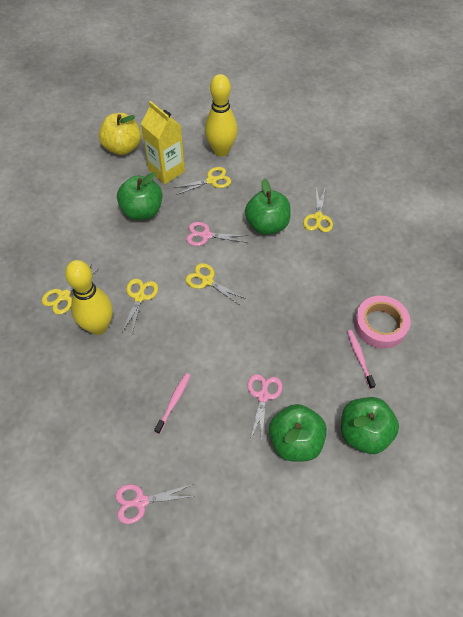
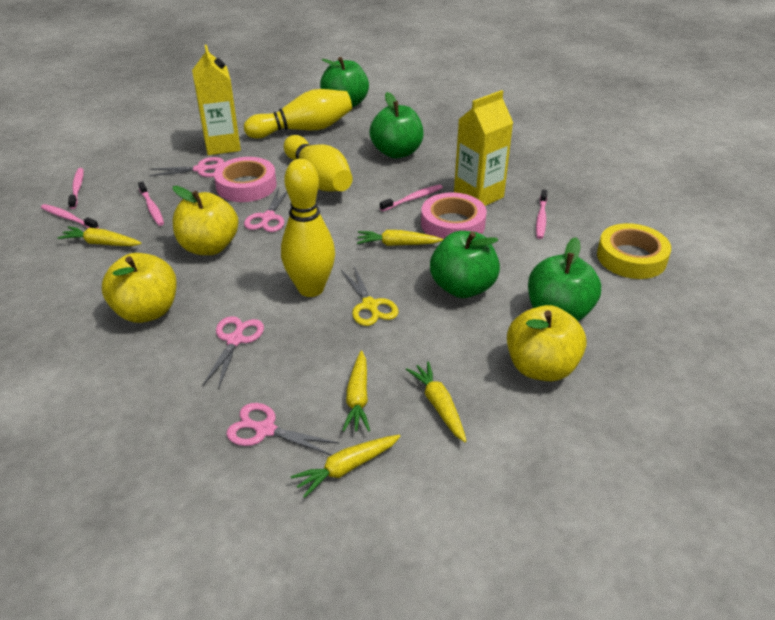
pink scissors: [115,484,195,524] [186,222,248,246] [247,374,283,442] = 3 -> [149,157,224,177] [202,316,264,389] [226,403,339,455] [244,188,287,232] = 4
pink tape: [354,296,411,349] = 1 -> [214,157,277,202] [421,192,487,242] = 2
pink toothbrush: [154,373,190,434] [347,330,376,389] = 2 -> [41,204,99,229] [68,168,84,209] [138,181,164,226] [380,185,443,211] [536,190,547,239] = 5
yellow apple: [99,113,141,155] = 1 -> [102,253,177,323] [173,186,238,255] [507,305,587,381] = 3
yellow bowling pin: [65,260,113,335] [205,74,238,157] = 2 -> [244,89,352,139] [281,159,335,297] [284,135,353,192] = 3
yellow carrot: none = 0 -> [58,226,142,246] [291,435,401,498] [342,351,370,432] [357,230,443,246] [406,361,466,442] = 5
yellow carton: [141,101,185,184] = 1 -> [192,45,241,155] [454,90,513,206] = 2
yellow scissors: [42,264,98,315] [121,278,158,334] [174,167,231,195] [185,263,246,305] [303,187,333,232] = 5 -> [341,266,399,326] = 1
yellow tape: none = 0 -> [597,223,671,279] = 1

